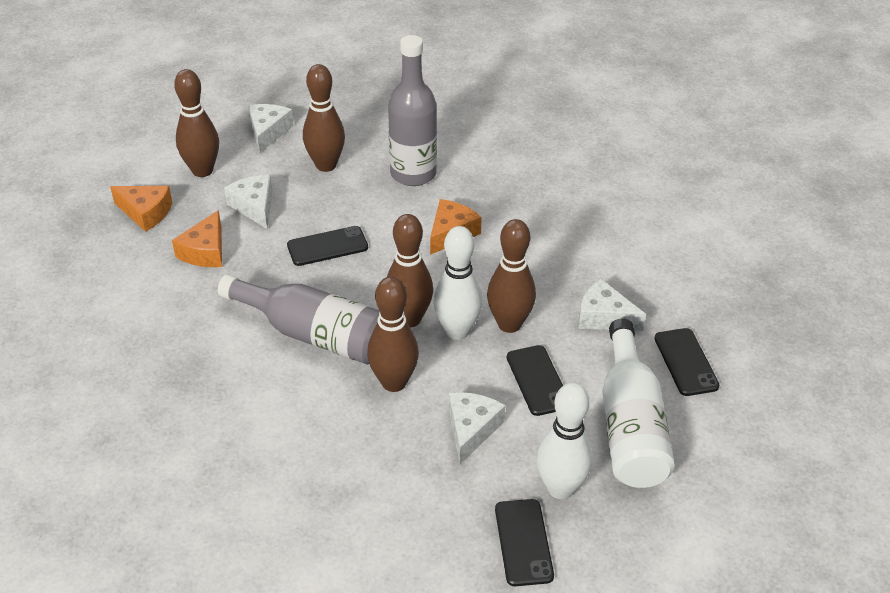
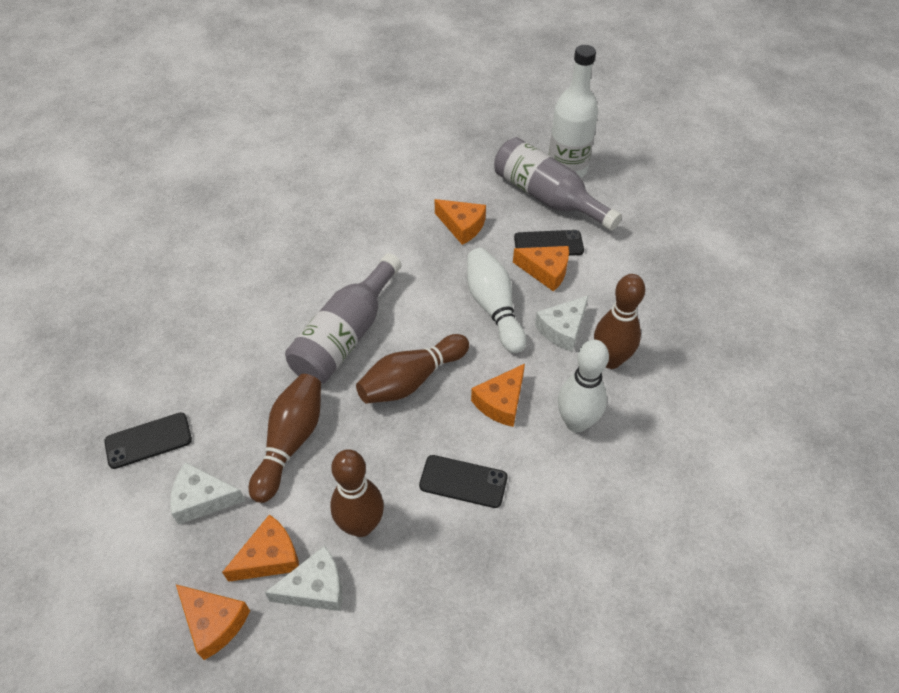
black phone: [287,226,368,266] [495,499,554,586] [507,345,563,416] [654,328,720,396] = 4 -> [104,412,192,469] [419,455,508,508] [514,230,584,256] = 3
brown bowling pin: [174,69,219,177] [303,64,345,172] [367,277,419,392] [387,214,433,327] [487,219,536,333] = 5 -> [249,374,321,503] [330,449,384,537] [356,334,469,404] [594,274,645,369] = 4
orange cheese: [110,186,172,232] [172,210,222,267] [430,199,482,255] = 3 -> [176,584,250,660] [222,514,299,582] [435,199,486,245] [471,364,525,427] [513,246,569,292] = 5
white cheese: [224,175,272,229] [248,104,294,153] [449,392,506,464] [578,279,646,331] = 4 -> [170,462,245,525] [265,546,342,611] [535,295,589,352] = 3

